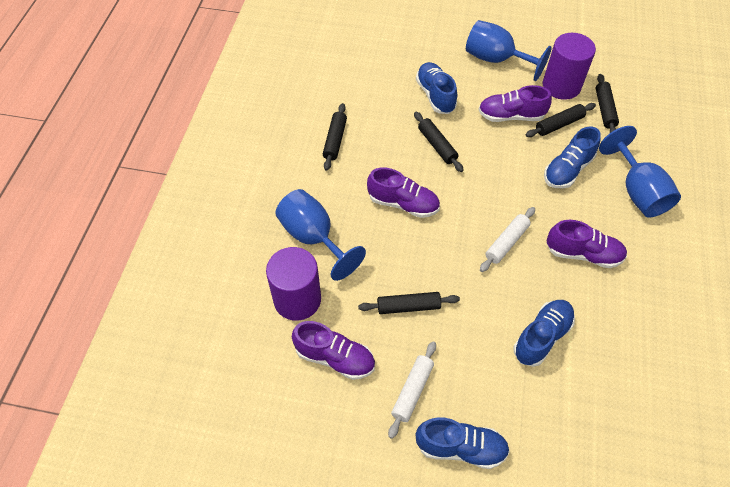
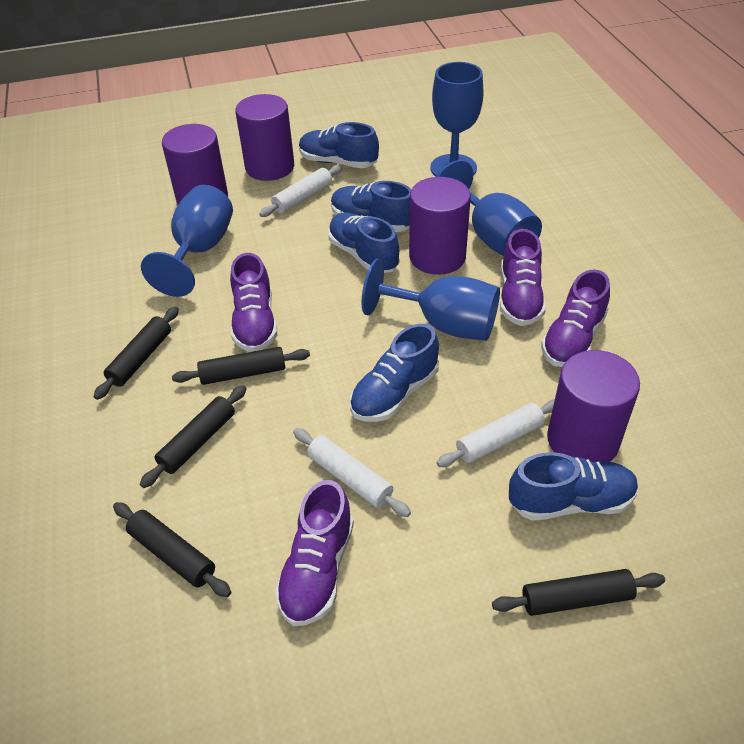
blue goblet: [275,189,366,281] [466,20,552,81] [599,126,681,218] = 3 -> [141,185,233,297] [361,258,500,341] [430,62,483,177] [437,160,542,256] = 4
blue shoe: [416,62,457,114] [416,417,510,469] [513,300,575,367] [544,126,601,189] = 4 -> [299,122,379,168] [328,212,400,273] [331,181,412,232] [350,324,439,422] [509,452,638,521] = 5
purple cylinder: [266,247,321,321] [543,33,596,100] = 2 -> [162,124,228,204] [235,94,294,181] [409,177,471,275] [547,350,640,462] = 4
white rolling pin: [388,341,436,439] [480,207,535,272] = 2 -> [259,165,342,217] [293,428,411,517] [436,399,555,467] = 3

